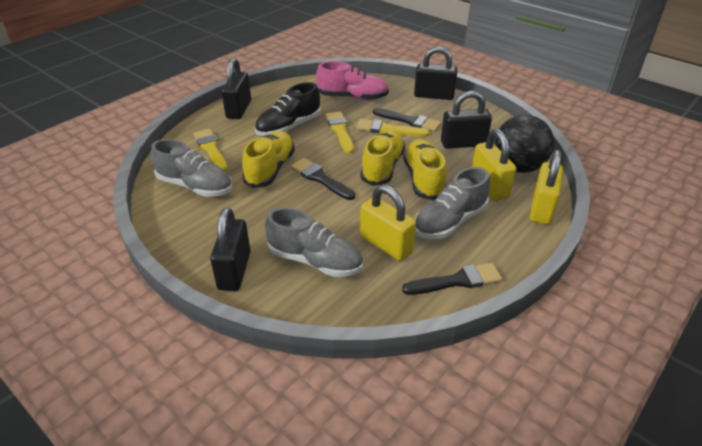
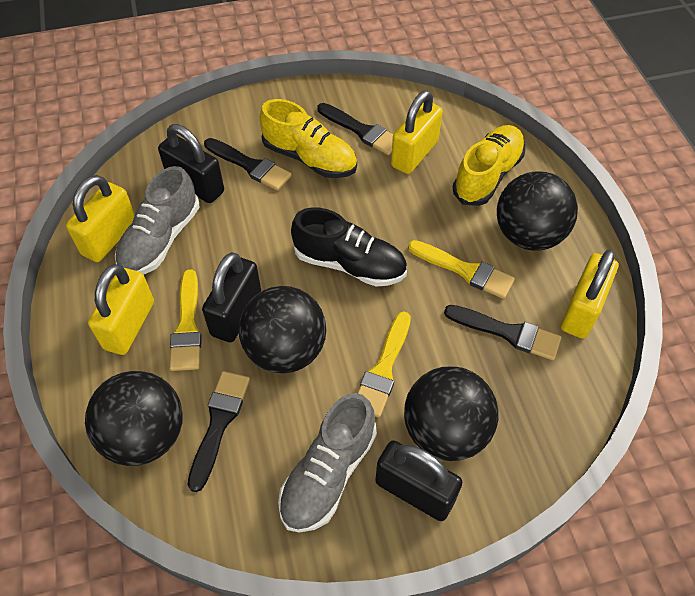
black ball: [494,115,554,173] = 1 -> [85,371,183,466] [239,286,326,373] [404,366,499,461] [497,171,578,251] = 4
black brush: [291,158,355,200] [373,108,441,132] [402,263,502,295] = 3 -> [188,371,250,492] [204,138,292,190] [318,103,393,155] [444,305,561,360] = 4
black padlock: [210,208,251,291] [222,58,251,119] [414,46,457,100] [441,91,492,149] = 4 -> [158,124,224,203] [202,252,261,342] [375,440,462,521] = 3
grey shoe: [151,139,232,197] [265,207,363,277] [414,167,490,239] = 3 -> [115,166,200,274] [278,393,377,533] = 2
pink shoe: [316,61,389,100] = 1 -> none = 0
yellow padlock: [360,185,416,261] [472,129,516,201] [530,150,563,225] = 3 -> [66,175,135,262] [88,264,154,355] [391,90,443,174] [561,249,618,339] = 4
yellow shoe: [242,131,295,188] [360,129,405,186] [403,139,447,200] = 3 -> [260,99,357,178] [452,125,525,206] = 2

